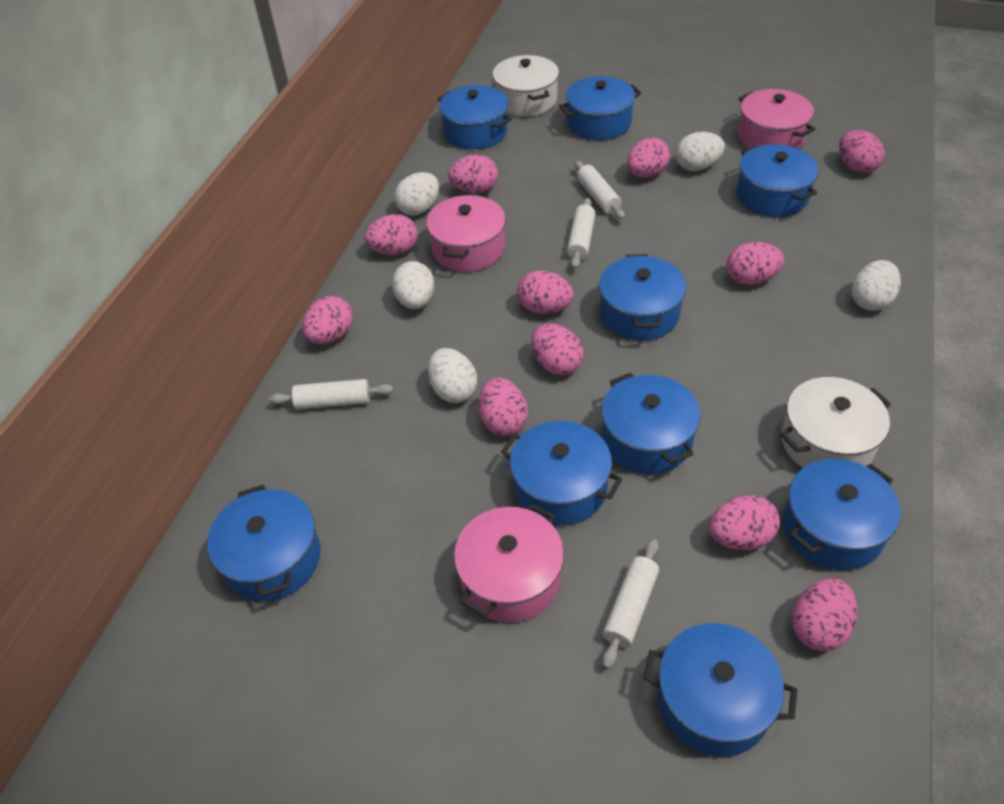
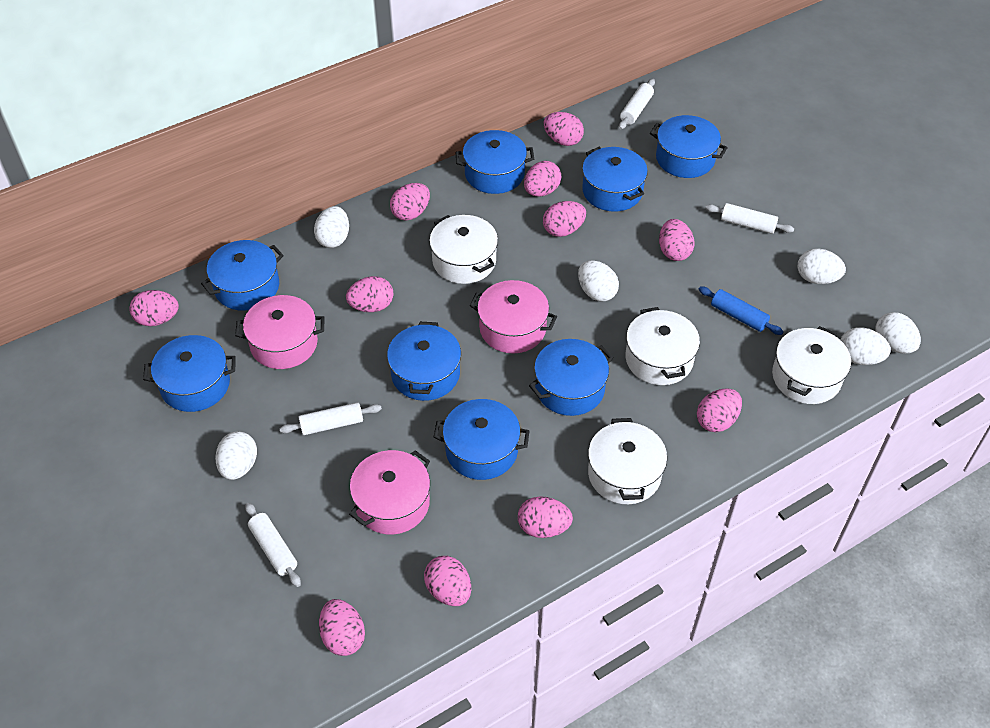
blue pot: [207,485,321,601] [438,85,512,149] [501,421,622,525] [559,76,641,140] [599,254,686,341] [601,372,701,474] [644,623,797,757] [737,144,819,217] [783,459,901,570] = 9 -> [143,335,236,412] [201,240,284,311] [387,322,461,401] [434,399,529,480] [455,130,534,194] [529,339,613,416] [582,147,648,212] [650,115,728,178] = 8
blue rolling pin: none = 0 -> [698,286,783,335] = 1
white egg: [392,261,434,309] [395,172,439,216] [428,348,477,403] [676,132,725,171] [852,260,901,311] = 5 -> [215,431,257,480] [314,206,349,248] [578,260,619,301] [797,249,846,284] [840,327,891,365] [875,312,921,354] = 6
white pot: [492,55,559,117] [780,377,891,468] = 2 -> [429,215,498,284] [588,418,667,504] [626,307,700,385] [772,326,851,404] = 4

